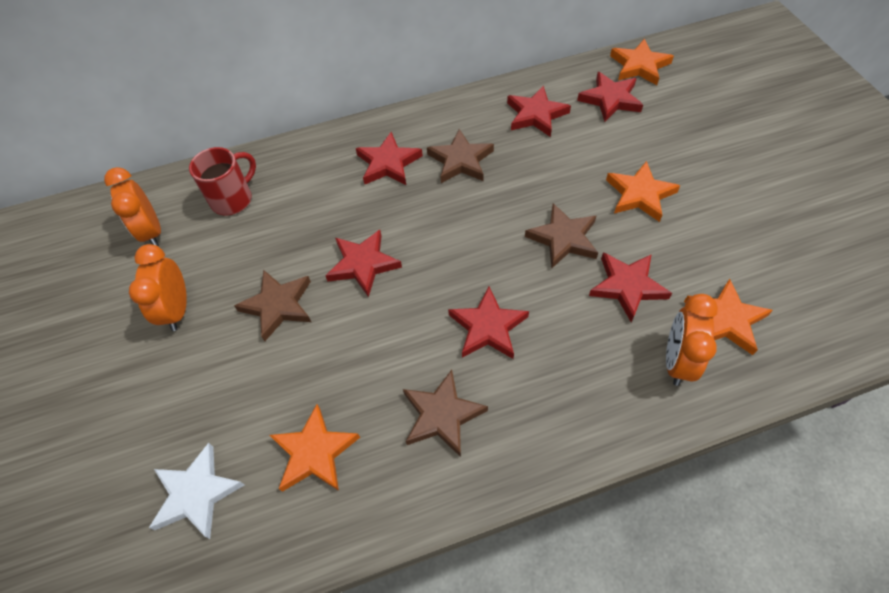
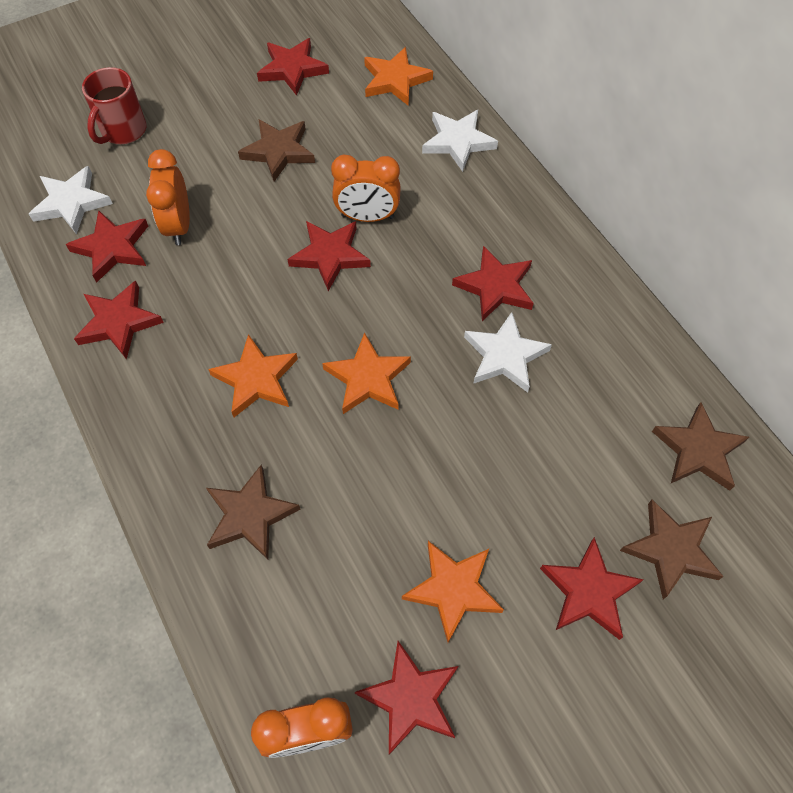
red star: [325,230,402,297] [356,132,423,185] [448,287,529,359] [507,86,571,137] [577,72,643,122] [589,252,672,322] = 6 -> [65,210,148,283] [74,281,164,360] [257,38,329,96] [287,221,371,291] [355,641,458,755] [452,246,534,321] [540,537,644,640] = 7
white star: [149,443,244,539] = 1 -> [29,166,113,235] [422,110,498,172] [464,312,552,393] = 3

